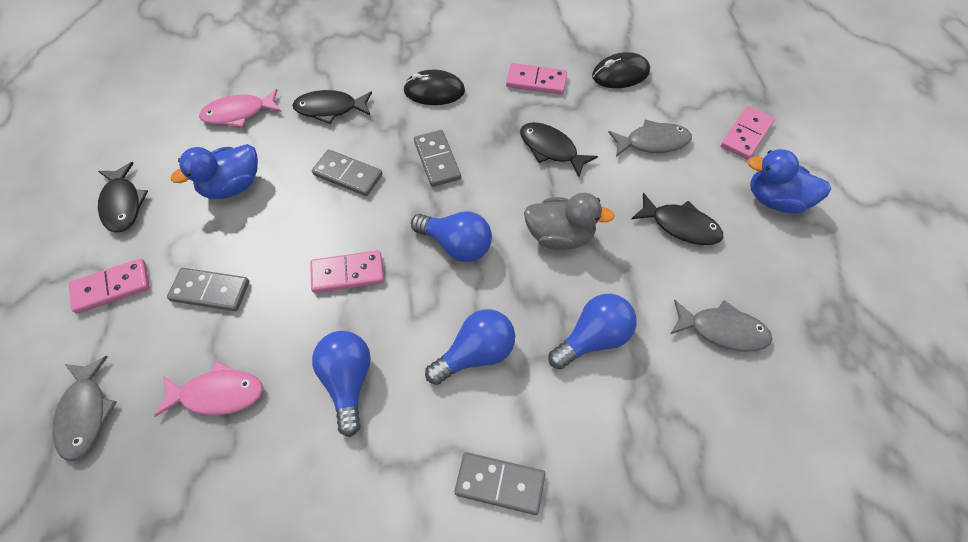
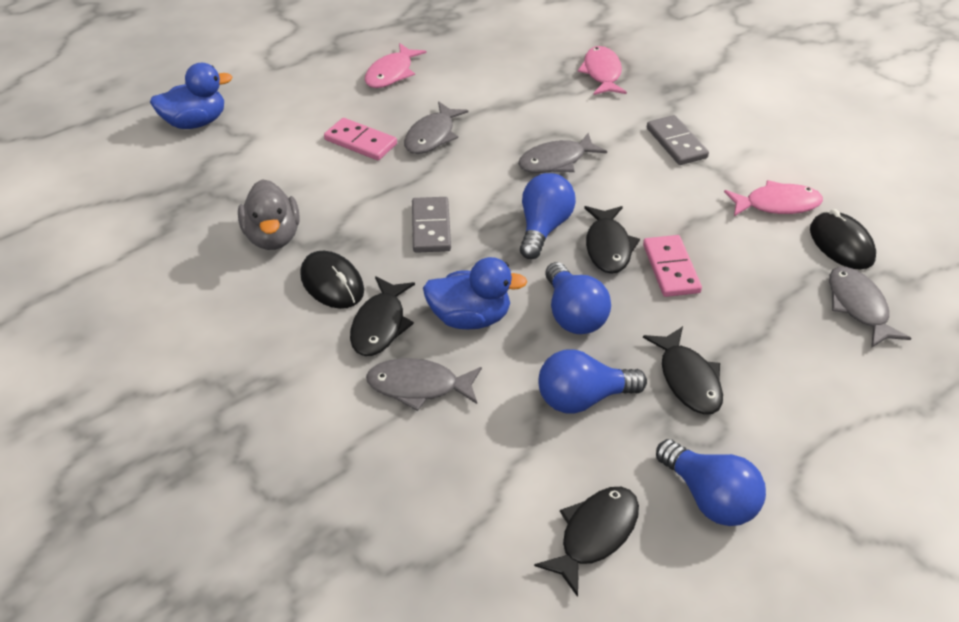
grey domino: [167,268,249,311] [312,149,382,196] [414,130,461,187] [454,452,545,515] = 4 -> [412,197,451,253] [647,115,709,165] = 2
grey fish: [53,356,117,461] [608,119,692,157] [671,300,773,352] = 3 -> [366,358,482,411] [404,101,468,154] [518,133,607,173] [829,267,911,348] = 4
pink domino: [69,258,150,314] [310,250,384,293] [506,63,567,95] [721,106,775,160] = 4 -> [324,118,397,160] [643,235,702,297] = 2
pink fish: [154,361,263,417] [199,89,281,127] = 2 -> [365,43,426,88] [578,46,627,95] [724,180,823,216] = 3

